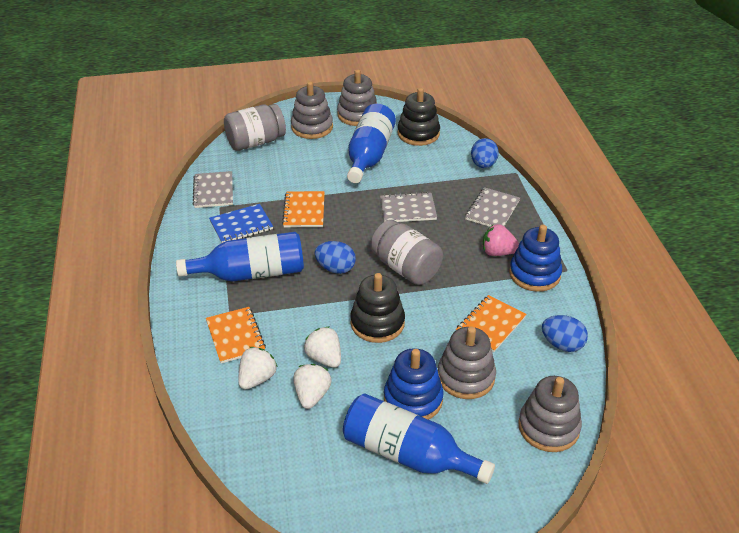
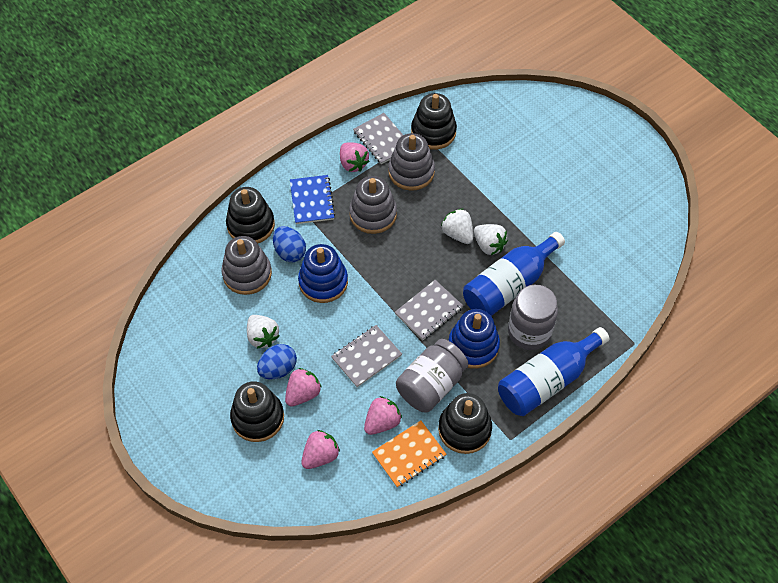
black stacking toy: [350,273,405,343] [398,88,440,146] = 2 -> [226,187,275,244] [230,381,284,442] [411,93,457,150] [438,393,492,454] = 4
blue bottle: [176,232,304,282] [343,393,495,484] [347,104,396,183] = 3 -> [463,232,565,316] [498,327,609,416] = 2
blue egg: [315,241,356,274] [471,138,499,168] [542,315,588,352] = 3 -> [257,344,297,379] [273,226,306,262] = 2
grey stacking toy: [291,81,333,139] [337,69,377,126] [438,326,496,399] [518,376,582,452] = 4 -> [221,236,272,295] [349,176,397,234] [388,133,435,191] = 3
orange notebook: [206,307,266,363] [282,191,325,227] [456,295,526,352] = 3 -> [372,420,447,488] = 1
pink strawberry: [483,224,519,256] = 1 -> [285,368,322,407] [301,430,340,469] [340,142,369,172] [364,396,402,435] = 4

